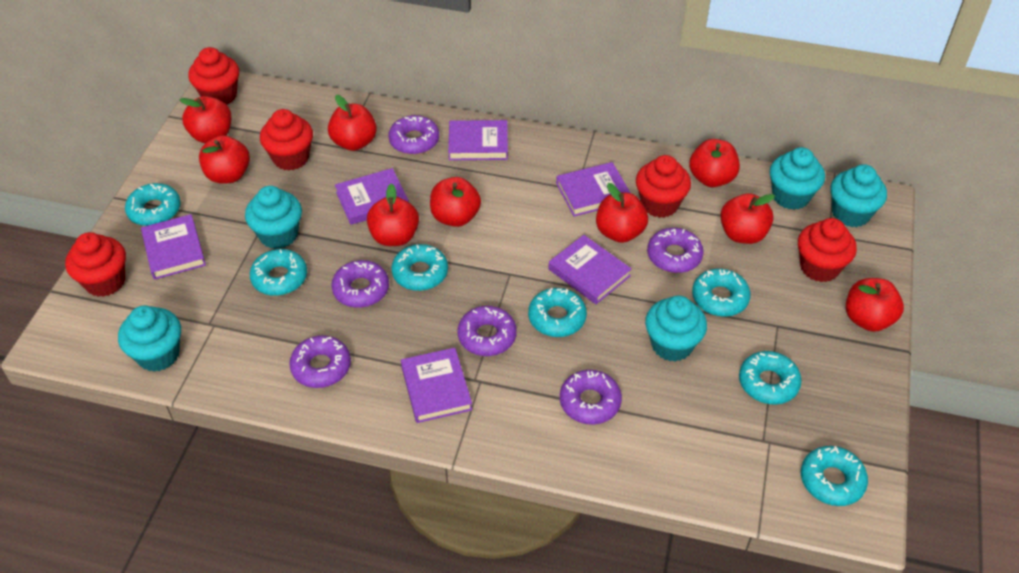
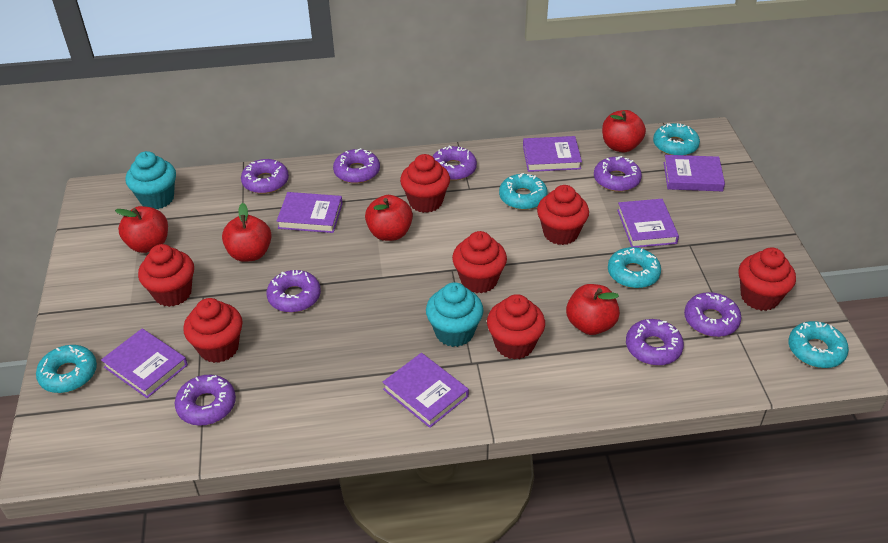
purple donut: [289,336,351,388] [331,260,389,308] [388,115,439,154] [457,306,517,356] [560,370,622,425] [647,228,704,273] = 6 -> [175,375,236,426] [241,159,289,194] [267,270,321,313] [333,148,380,183] [432,145,477,181] [594,156,642,192] [626,319,684,366] [684,292,742,337] = 8
red apple: [179,96,231,143] [199,135,250,184] [328,95,377,151] [367,183,419,246] [430,177,481,227] [596,183,648,243] [689,139,740,187] [720,193,775,244] [846,278,904,332] = 9 -> [115,206,168,253] [222,203,272,262] [365,195,413,241] [566,284,620,335] [602,110,646,152] = 5
red cupcake: [65,232,126,297] [188,47,239,105] [260,109,313,171] [636,155,691,218] [798,218,857,282] = 5 -> [138,244,194,307] [183,298,243,363] [400,154,450,213] [452,231,507,293] [487,294,545,360] [537,185,589,245] [738,248,796,311] = 7
turquoise cupcake: [118,305,181,372] [245,186,302,249] [645,296,707,362] [770,147,825,210] [830,164,887,227] = 5 -> [125,151,176,209] [426,282,483,347] = 2
turquoise donut: [125,183,181,226] [250,249,307,296] [391,244,448,291] [528,288,587,337] [692,269,751,317] [739,351,802,405] [801,446,868,506] = 7 -> [36,345,97,393] [499,173,548,210] [608,247,661,288] [653,123,700,155] [788,321,849,368] = 5

